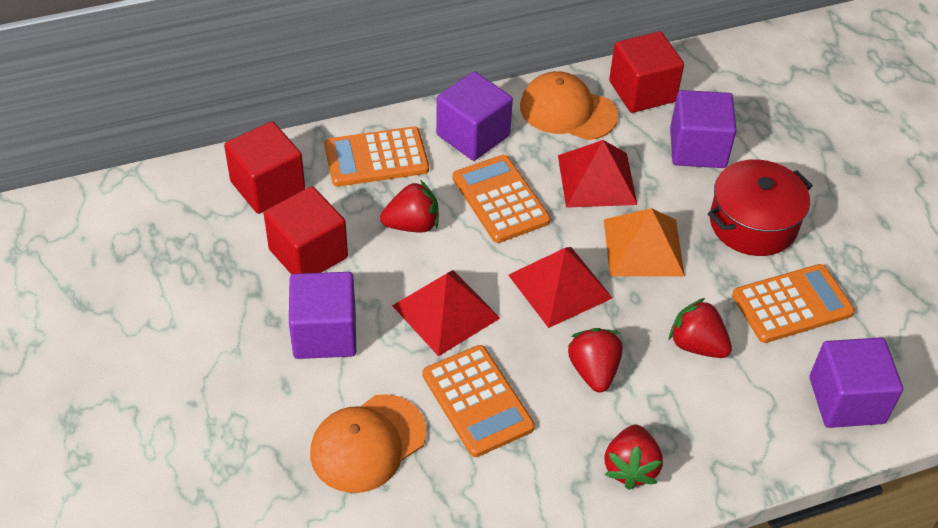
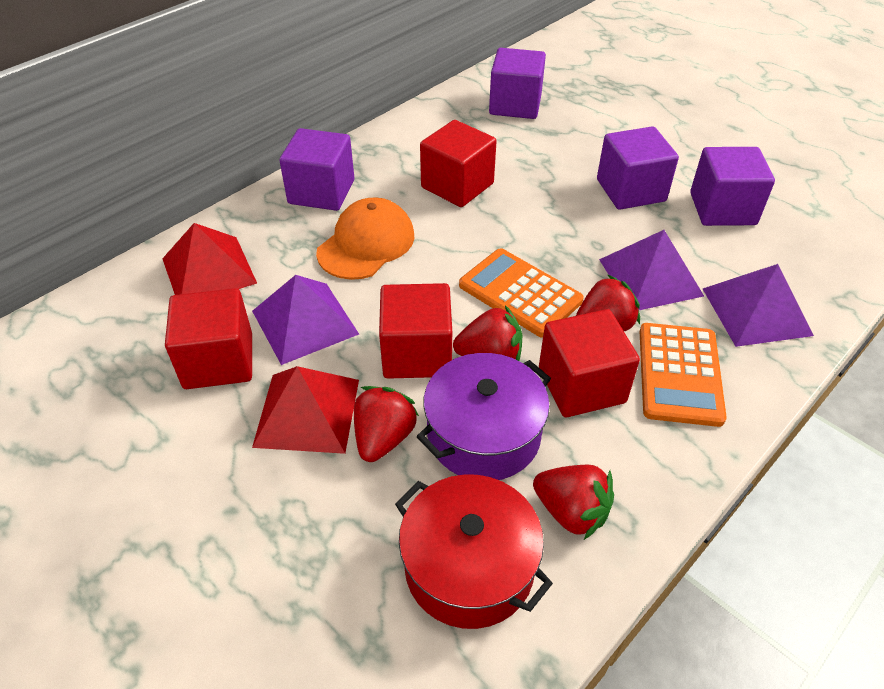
orange calculator: [324,127,429,187] [423,345,535,457] [453,155,551,243] [732,264,855,343] = 4 -> [459,248,584,338] [640,323,727,427] = 2
orange cap: [310,394,426,493] [520,71,618,140] = 2 -> [316,197,415,280] = 1
orange pyramid: [604,208,685,277] = 1 -> none = 0
purple pot: none = 0 -> [417,353,551,480] = 1
purple pyramid: none = 0 -> [252,275,359,365] [599,230,704,310] [703,264,814,347] = 3
red cube: [224,121,305,214] [264,186,348,275] [609,31,684,113] = 3 -> [165,288,252,389] [379,283,452,379] [420,120,497,207] [539,309,640,417] = 4
red pyramid: [392,270,500,356] [508,247,612,328] [558,140,637,208] = 3 -> [162,223,257,295] [252,366,359,454] = 2

